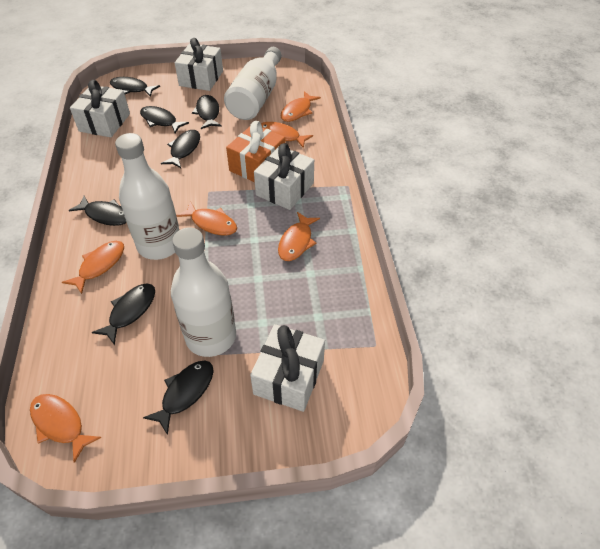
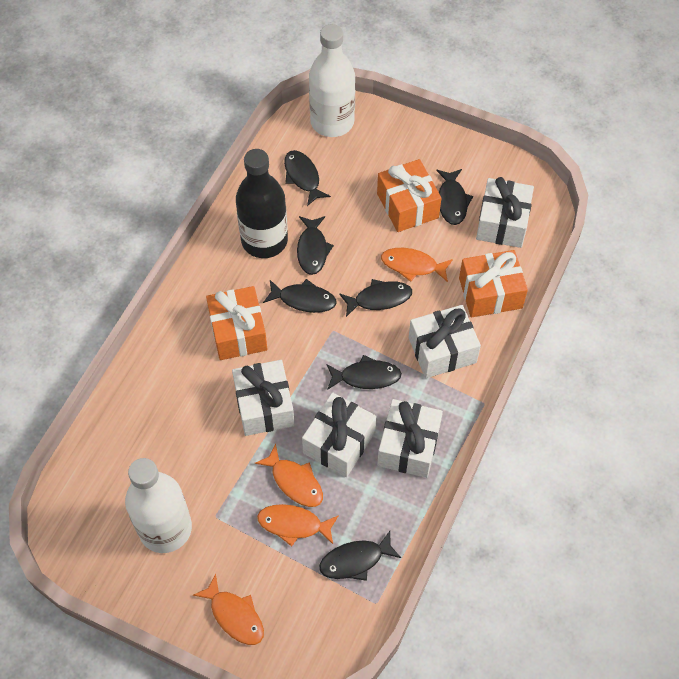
black bottle: none = 0 -> [236,149,288,258] = 1
orange fish: [30,394,102,463] [62,241,124,294] [176,201,237,236] [261,122,313,148] [278,212,320,261] [280,91,321,122] = 6 -> [193,574,264,645] [255,444,323,507] [257,504,339,547] [381,248,453,282] = 4
orange gift: [226,121,285,182] = 1 -> [206,286,267,360] [377,159,441,232] [459,250,528,318] = 3
white bottle: [115,133,179,260] [171,227,236,357] [224,47,282,120] = 3 -> [125,458,192,553] [309,24,355,137] = 2
white gift: [70,80,130,137] [175,38,223,91] [250,324,325,412] [254,143,314,210] = 4 -> [232,360,295,436] [302,392,377,477] [377,399,443,478] [409,305,481,378] [476,177,534,248] = 5

